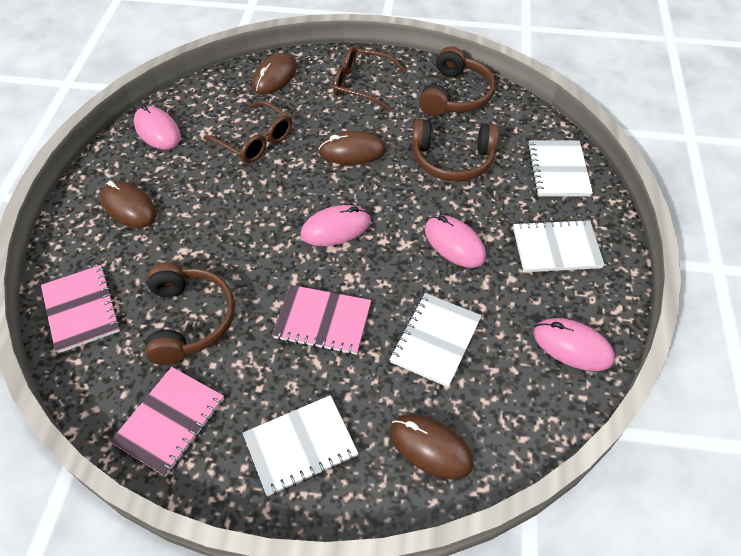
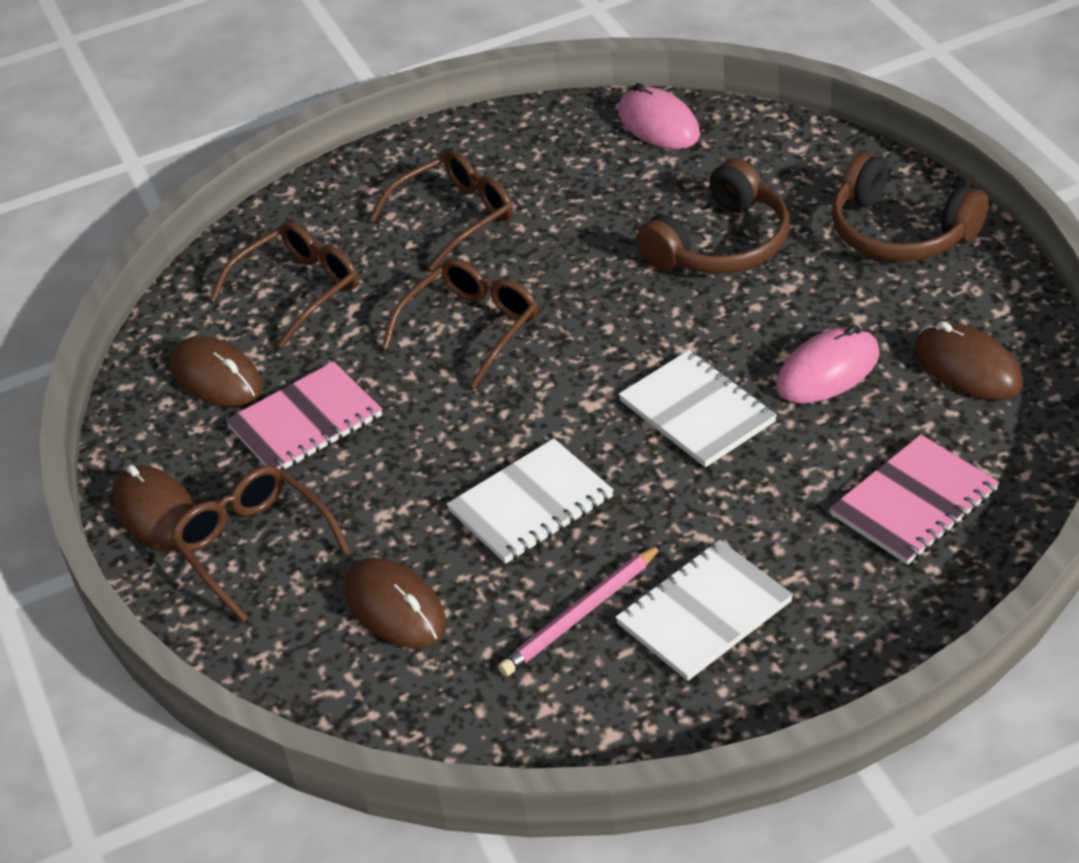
brown glasses: [203,100,292,163] [333,46,407,111] = 2 -> [170,466,351,623] [210,221,359,348] [369,150,513,271] [382,259,538,389] = 4
brown headphones: [145,262,235,365] [412,119,499,182] [419,46,496,116] = 3 -> [637,158,790,274] [832,152,989,262] = 2
pink mouse: [134,104,181,150] [300,205,371,246] [425,215,486,268] [533,318,615,371] = 4 -> [618,83,700,149] [776,325,880,403] = 2
pink notebook: [41,265,121,354] [110,367,224,477] [272,285,371,355] = 3 -> [225,362,382,471] [830,435,999,565] = 2
pink pencil: none = 0 -> [498,544,662,676] = 1
white notebook: [243,395,358,496] [389,293,482,387] [513,219,605,272] [527,140,593,197] = 4 -> [447,438,614,564] [615,540,793,681] [618,350,777,467] = 3

